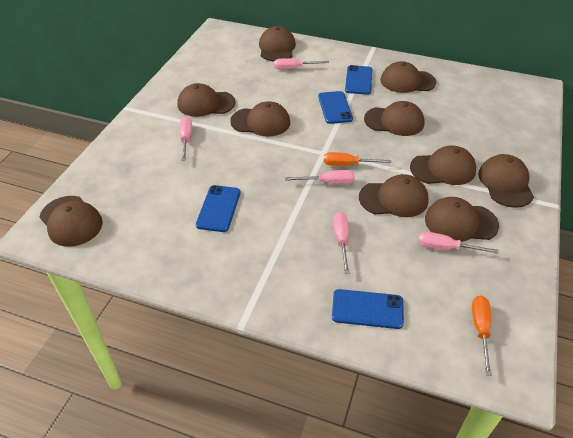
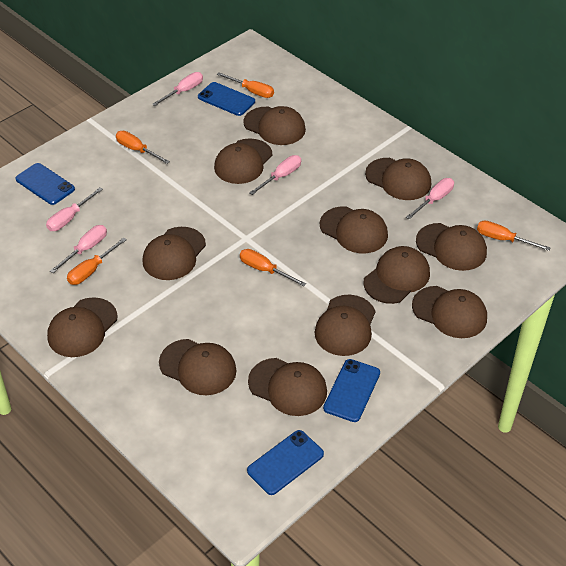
brown cap: [40,196,103,247] [178,83,235,117] [230,101,290,136] [259,26,296,61] [359,174,429,217] [364,101,425,136] [380,61,436,93] [410,145,476,185] [425,197,499,242] [478,154,534,208] = 10 -> [47,297,117,357] [143,227,206,280] [159,339,237,395] [214,138,273,184] [243,106,306,145] [248,358,327,416] [315,295,376,356] [320,206,388,253] [363,246,430,304] [365,158,431,200] [412,286,487,338] [416,223,487,271] = 12
orange screwdriver: [324,152,391,166] [472,296,492,376] = 2 -> [67,237,127,285] [116,131,170,164] [217,72,274,98] [240,249,306,287] [477,220,551,251] = 5

